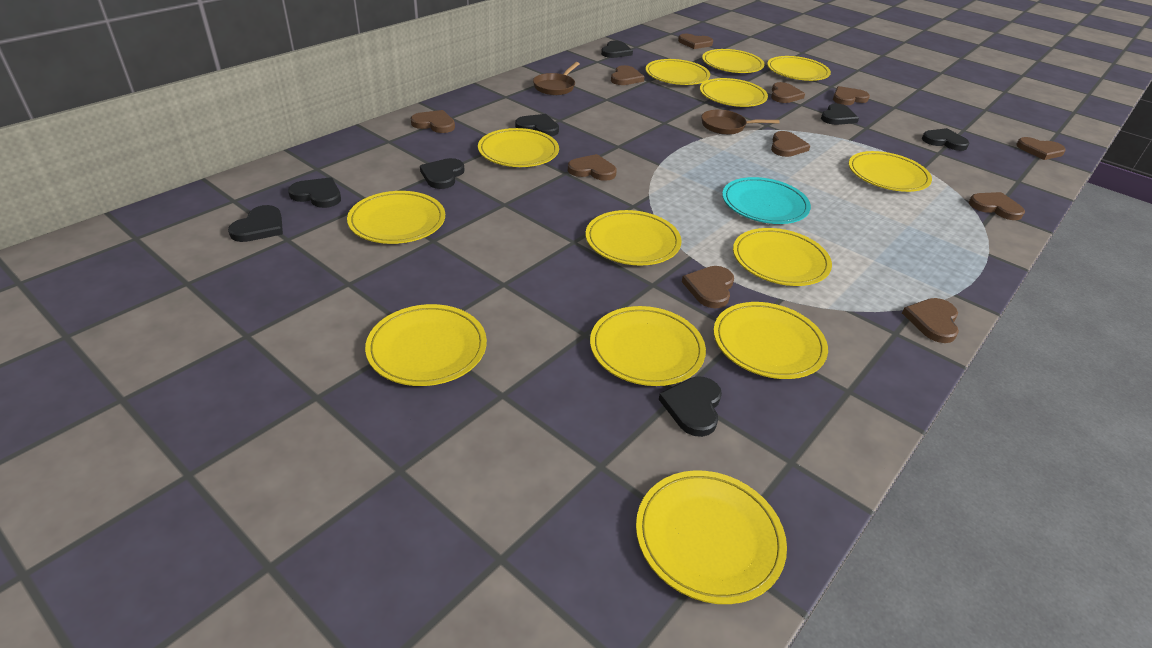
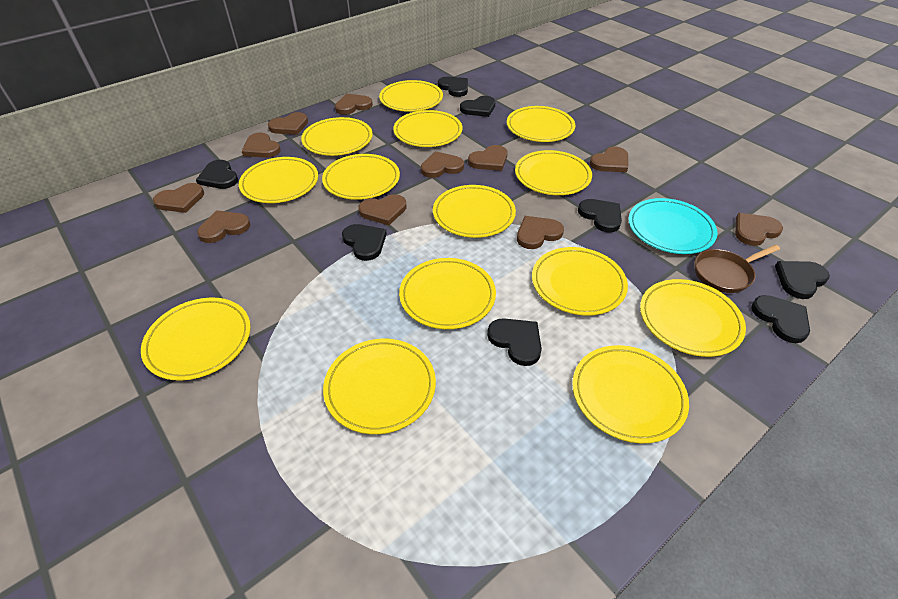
brown pan: [533,62,579,95] [701,110,780,135] = 2 -> [694,245,780,293] = 1
yellow plate: [347,191,445,244] [365,304,487,386] [478,128,559,167] [586,210,681,265] [590,306,706,386] [636,470,787,604] [646,59,710,85] [700,78,768,107] [702,49,765,73] [714,302,828,379] [733,228,832,286] [767,56,831,81] [849,151,932,192] = 13 -> [141,298,251,381] [239,157,318,203] [301,117,373,156] [322,154,400,200] [323,339,436,434] [379,80,443,112] [393,110,462,147] [399,258,496,329] [433,185,516,238] [507,106,575,142] [515,150,592,195] [532,247,628,316] [572,345,689,443] [640,279,746,357] = 14

